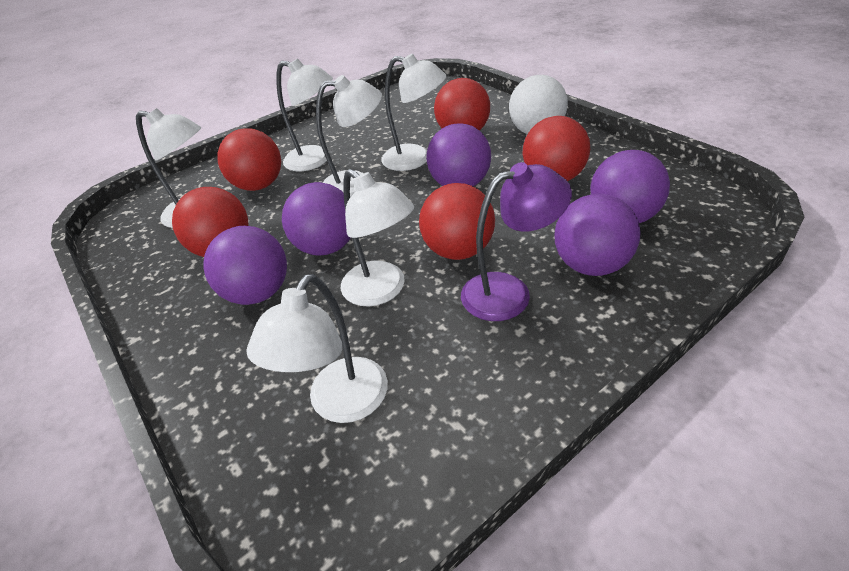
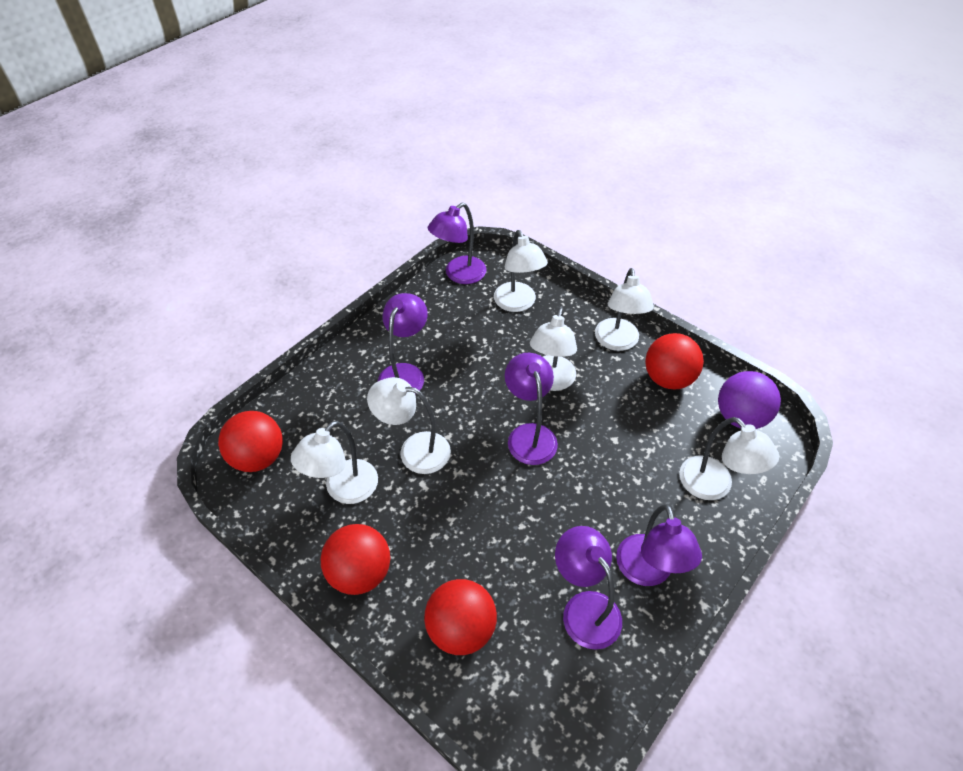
purple ball: [203,226,287,305] [282,182,351,256] [426,123,491,186] [554,194,641,276] [590,150,670,223] = 5 -> [718,371,781,429] = 1
purple lamp: [461,162,572,321] = 1 -> [378,293,428,395] [428,203,487,284] [505,353,558,465] [555,526,622,650] [616,505,702,586] = 5
red ball: [172,187,249,257] [217,128,281,191] [419,183,495,260] [434,78,490,131] [522,116,590,181] = 5 -> [218,411,283,472] [321,524,390,595] [424,579,497,655] [645,333,704,389] = 4
white ball: [509,75,568,134] = 1 -> none = 0

